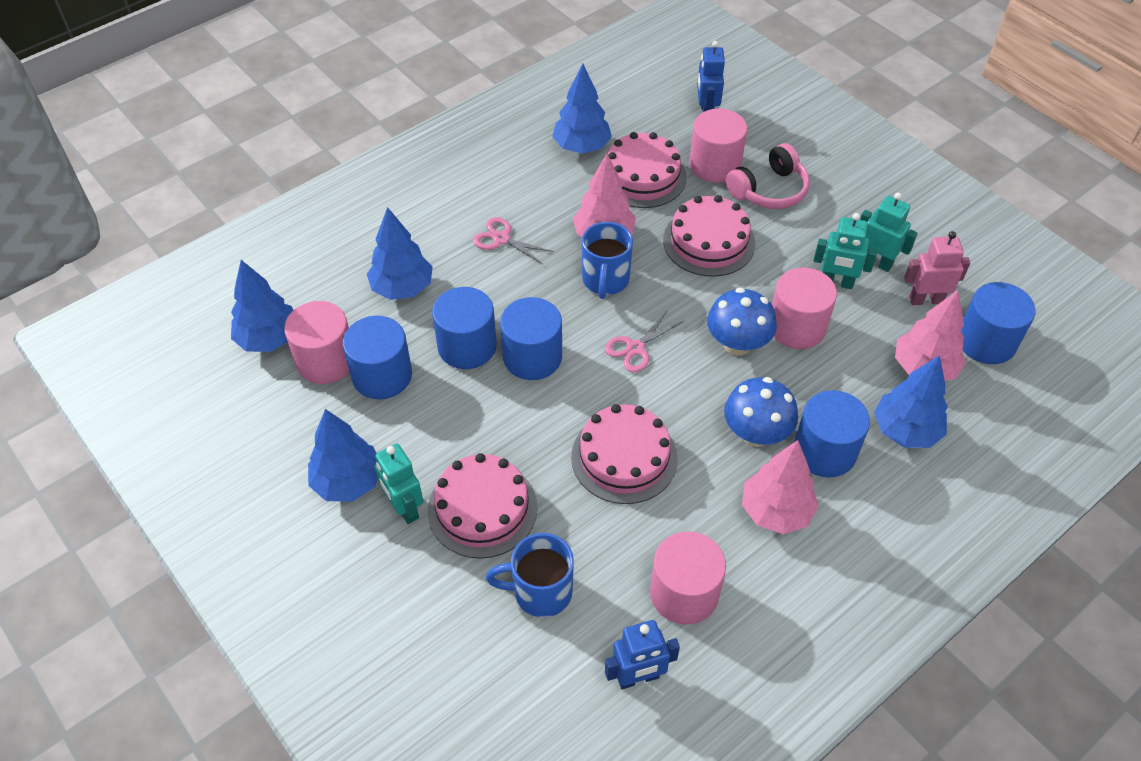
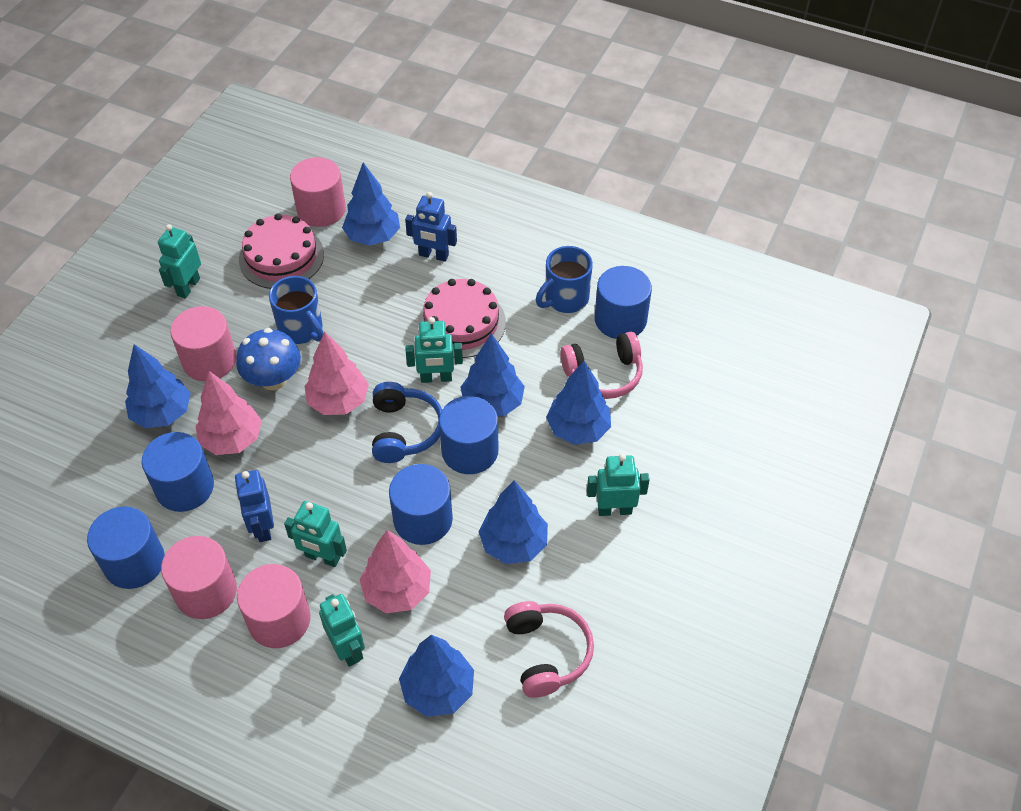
blue headphones: none = 0 -> [372,382,442,463] = 1
blue mushroom: [707,288,777,356] [724,377,798,447] = 2 -> [236,328,301,391] = 1
blue tree: [231,260,293,352] [308,409,378,502] [367,207,433,300] [552,64,612,154] [874,355,948,448] = 5 -> [125,344,191,428] [342,163,400,246] [399,635,474,717] [461,333,525,416] [479,480,548,564] [546,361,611,445] = 6
pink cake: [428,453,538,559] [571,404,678,504] [607,132,687,208] [663,195,755,277] = 4 -> [239,213,324,289] [417,279,506,358] = 2
pink headphones: [726,143,810,209] = 1 -> [504,601,594,698] [560,332,643,399] = 2
pink robot: [904,231,970,305] = 1 -> none = 0
pink scissors: [473,217,554,264] [605,310,684,372] = 2 -> none = 0
turquoise robot: [374,443,423,524] [813,213,877,289] [860,193,918,272] = 3 -> [158,224,201,298] [284,501,347,567] [319,594,365,667] [405,317,463,383] [587,454,650,516] = 5

